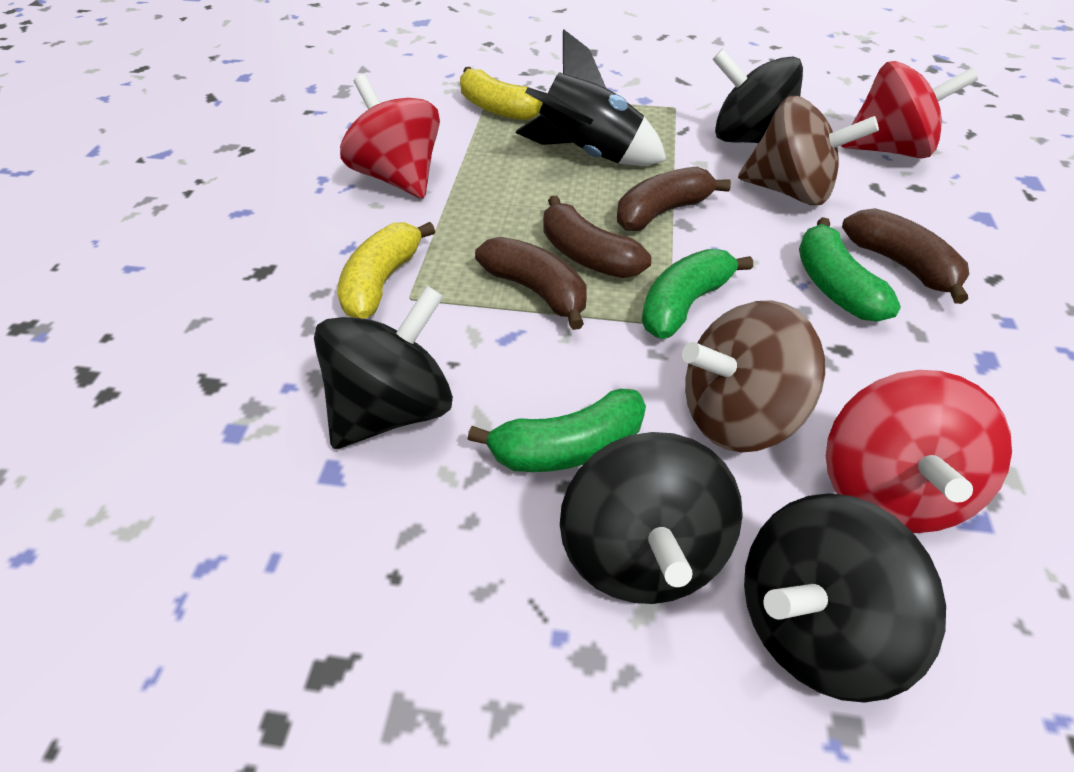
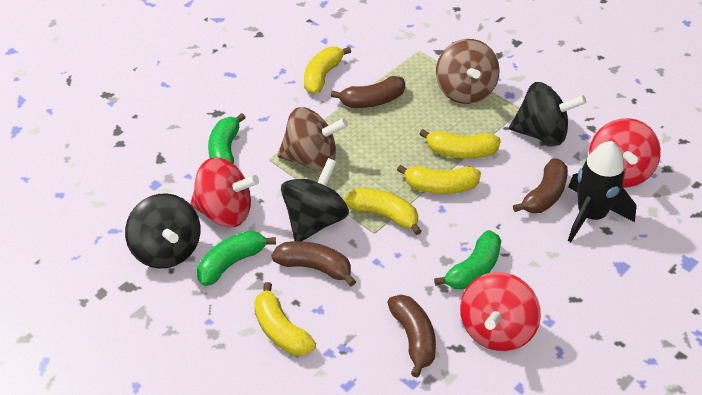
black spinning top: [314,286,453,449] [560,432,743,604] [712,49,803,143] [744,493,946,703] = 4 -> [125,194,200,269] [281,158,349,241] [509,82,586,146] = 3
yellow banana: [337,222,435,319] [460,67,543,120] = 2 -> [254,282,316,356] [304,46,351,94] [344,188,422,235] [397,165,481,194] [419,129,501,159] = 5

